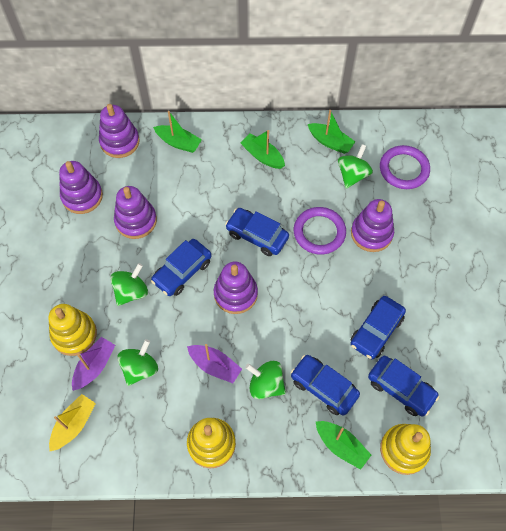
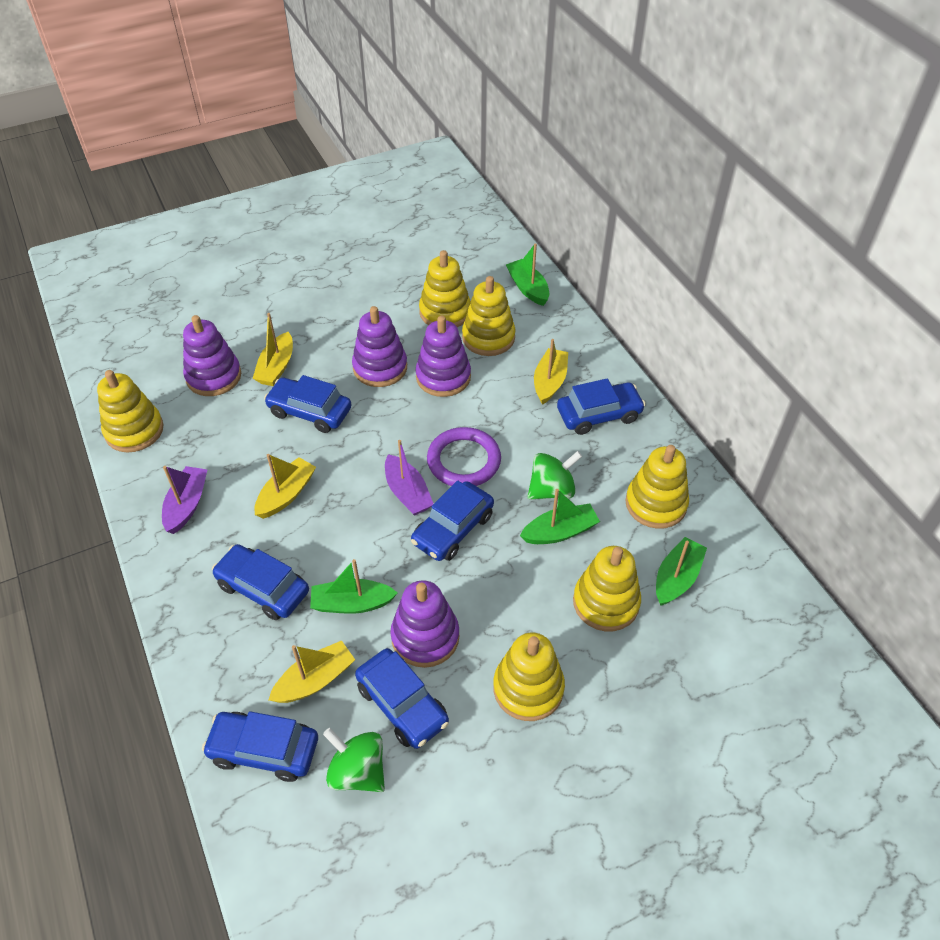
blue car: [151,239,212,296] [225,208,289,256] [291,355,360,416] [350,296,406,359] [368,356,439,417] = 5 -> [202,711,318,782] [212,544,309,620] [264,375,351,433] [355,648,449,749] [411,481,494,561] [557,378,646,435] = 6
green spinning top: [110,263,148,306] [118,339,158,386] [245,361,286,399] [338,144,373,189] = 4 -> [323,728,385,792] [527,451,582,499] = 2
purple ring: [294,207,346,254] [380,145,430,189] = 2 -> [427,427,501,486] = 1
purple stacking toy: [59,161,103,214] [99,104,140,158] [114,186,157,239] [214,262,258,314] [351,199,394,252] = 5 -> [183,315,241,396] [352,306,407,387] [390,580,460,668] [415,316,471,397] = 4
yellow boat: [49,394,96,451] = 1 -> [253,313,293,386] [254,454,316,519] [269,640,355,703] [534,339,568,405] = 4
yellow stacking toy: [48,304,97,356] [187,418,236,468] [380,424,431,475] = 3 -> [97,370,164,453] [419,250,471,327] [462,276,515,356] [493,633,565,721] [573,546,641,631] [625,445,689,529] = 6

